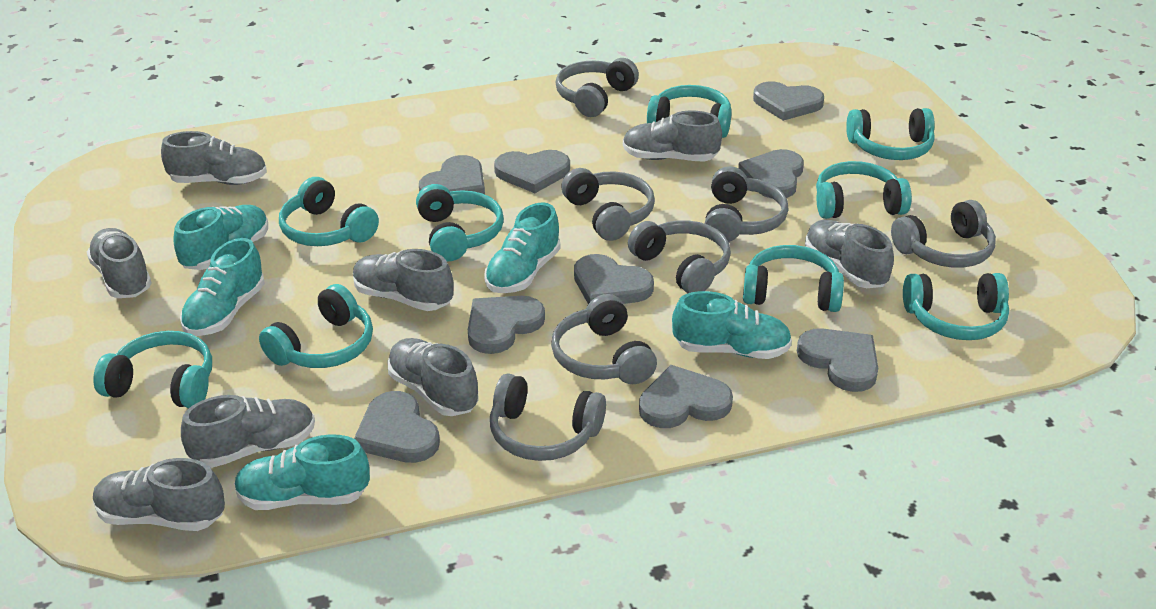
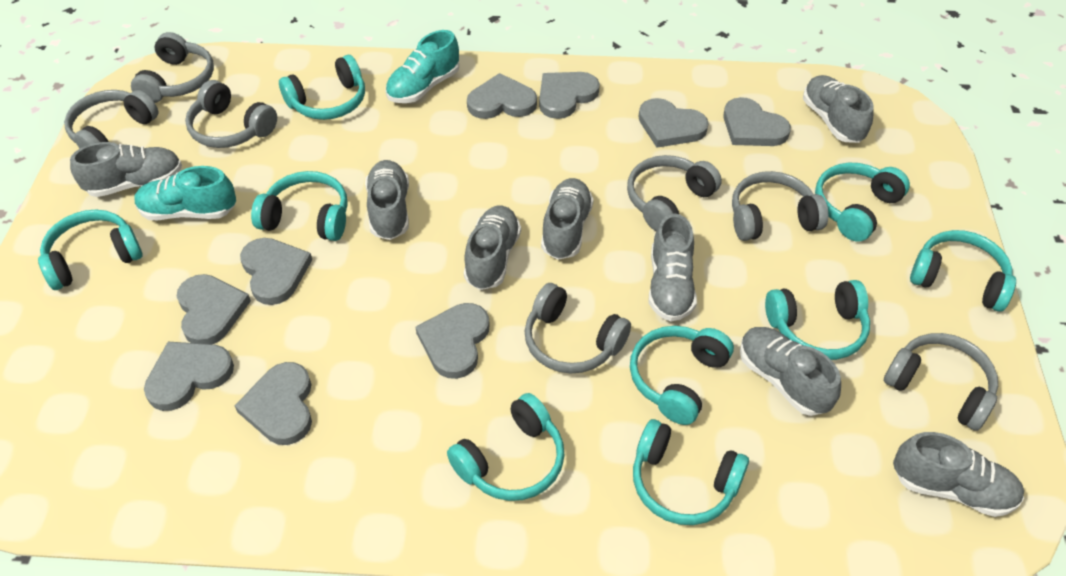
turquoise shoe: [173,205,268,270] [180,238,265,336] [234,434,370,510] [484,202,560,293] [672,291,792,359] = 5 -> [135,166,236,220] [386,30,459,103] = 2

